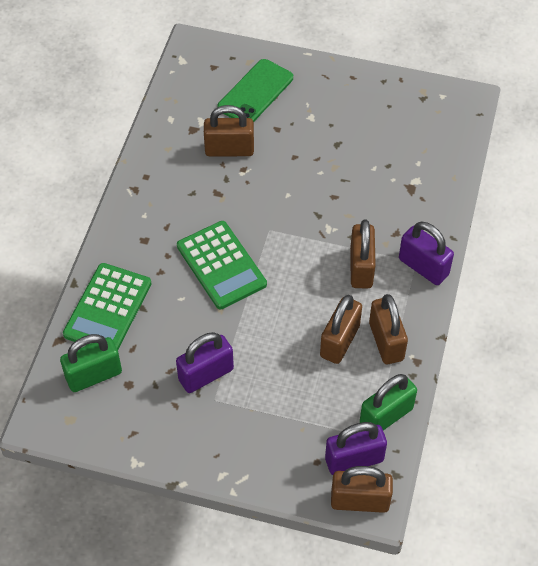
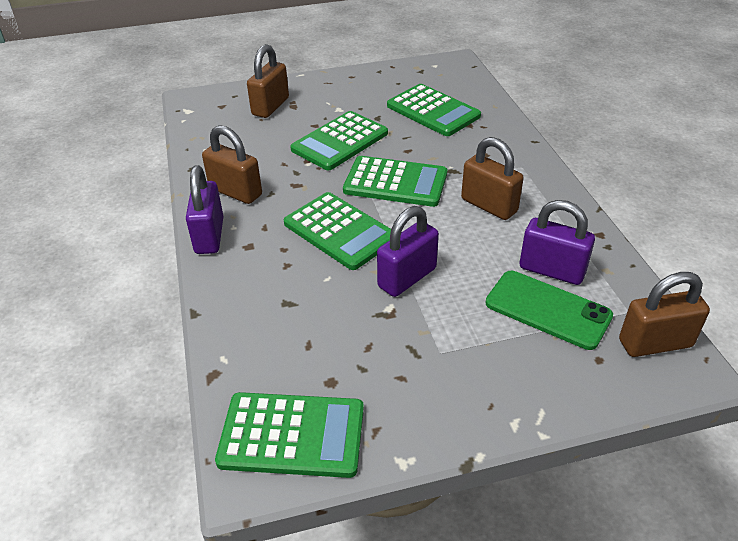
brown padlock: [204,105,254,156] [320,295,362,364] [331,466,393,513] [350,220,376,288] [369,294,408,364] = 5 -> [202,125,262,204] [247,44,289,118] [461,137,524,220] [619,272,710,357] = 4
green calculator: [63,263,151,350] [177,221,267,309] = 2 -> [215,392,364,478] [284,192,391,270] [290,111,388,170] [343,156,447,207] [387,84,481,136] = 5
green padlock: [60,334,122,392] [360,374,417,430] = 2 -> none = 0

